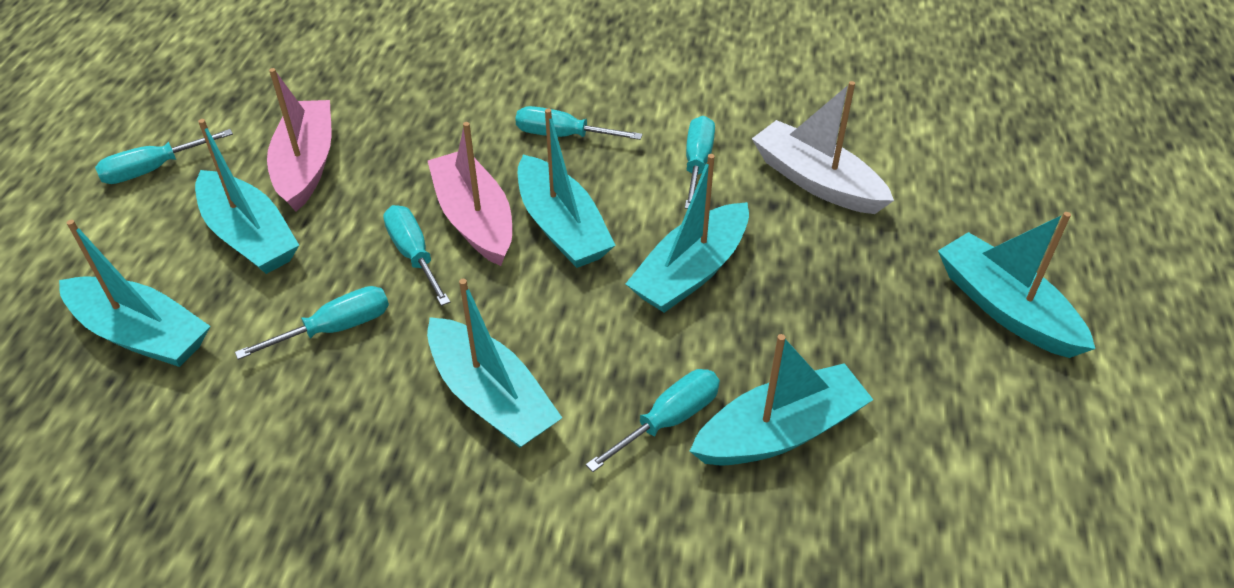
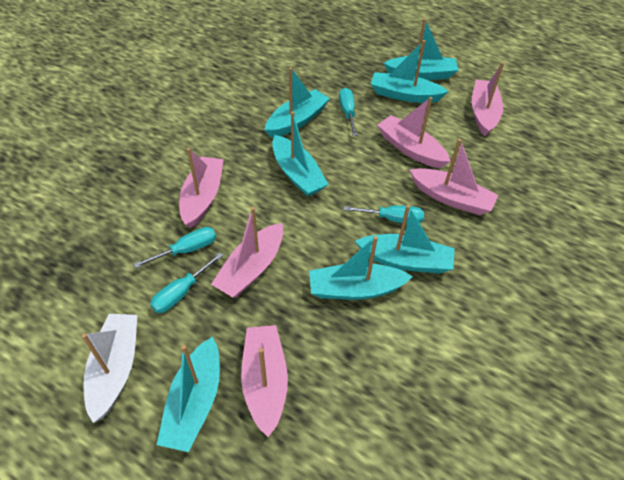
pink boat: [267,68,332,211] [428,122,512,266] = 2 -> [179,148,224,228] [211,207,283,298] [241,325,288,437] [377,97,451,168] [410,139,499,215] [472,62,504,137] = 6
turquoise screwdriver: [95,129,233,184] [235,286,389,360] [383,205,450,306] [515,106,643,140] [586,369,720,472] [685,116,715,209] = 6 -> [133,227,216,269] [150,252,223,313] [339,88,357,136] [343,205,424,224] = 4

